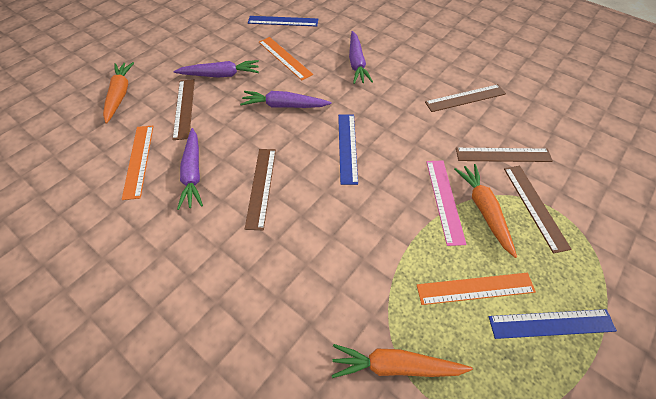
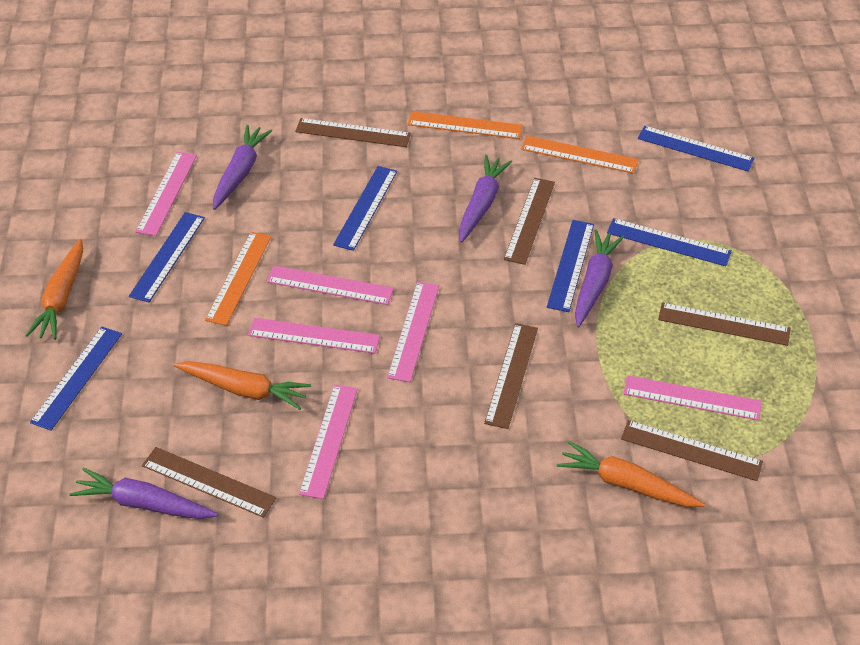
blue ruler: [248,16,318,26] [338,114,358,185] [489,309,617,339] = 3 -> [30,327,122,431] [129,212,205,303] [333,166,397,251] [547,220,594,312] [607,218,732,266] [638,126,754,171] = 6
brown ruler: [172,79,195,140] [245,149,276,230] [425,84,506,112] [456,148,553,162] [504,166,571,253] = 5 -> [142,447,276,518] [295,118,411,147] [484,323,538,429] [504,178,555,265] [621,420,763,481] [658,302,791,346] = 6
pink ruler: [426,160,467,246] = 1 -> [135,152,197,236] [248,318,380,354] [267,266,394,305] [299,384,358,499] [387,282,439,382] [624,375,762,421] = 6

